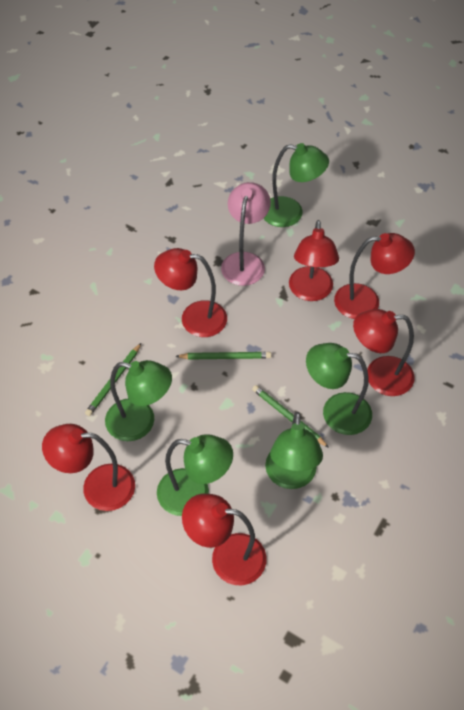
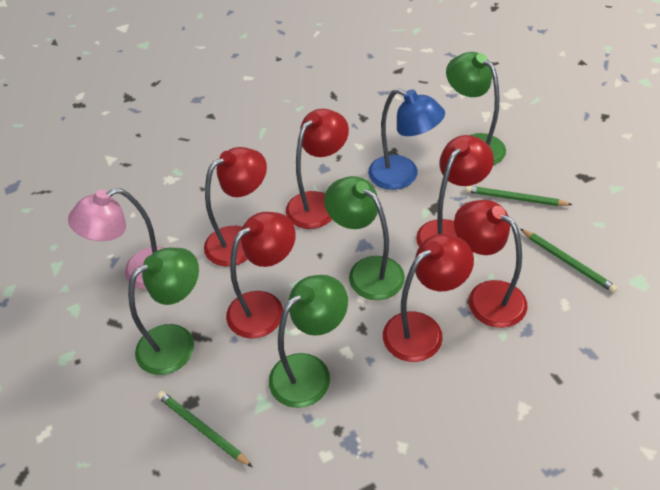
blue lamp: none = 0 -> [368,88,445,190] = 1
green lamp: [105,360,172,441] [157,434,233,516] [263,143,329,227] [265,412,323,489] [306,343,372,435] = 5 -> [128,248,199,375] [269,275,348,408] [324,176,405,300] [446,52,506,165] = 4

